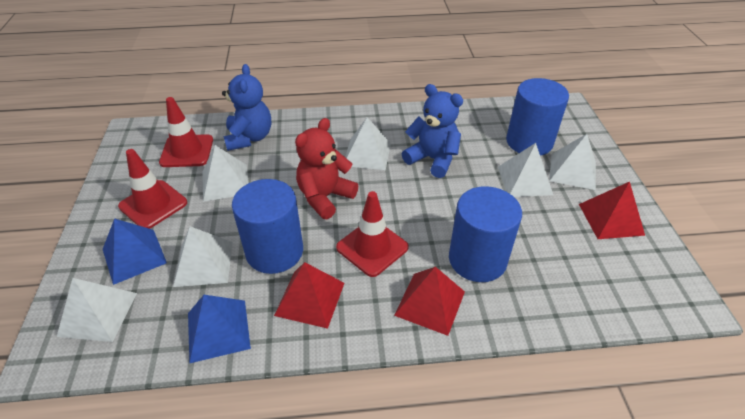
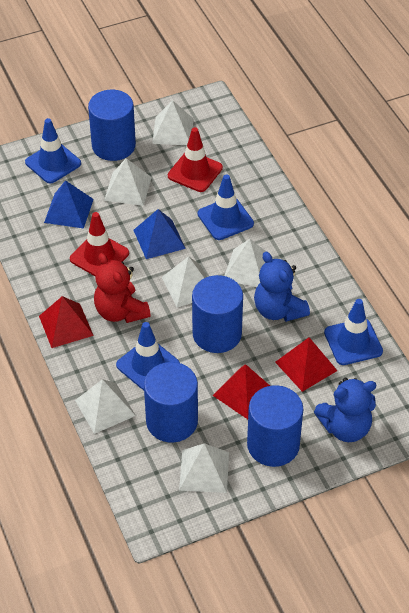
blue cylinder: [232,179,303,274] [449,186,522,282] [506,78,569,156] = 3 -> [88,90,136,161] [144,362,198,443] [192,275,243,353] [247,385,303,467] = 4
blue traffic cone: none = 0 -> [25,118,81,184] [116,322,180,390] [198,175,254,240] [324,299,383,365] = 4
red traffic cone: [118,149,187,229] [159,97,213,167] [336,191,409,277] = 3 -> [70,212,129,276] [168,127,223,192] = 2

